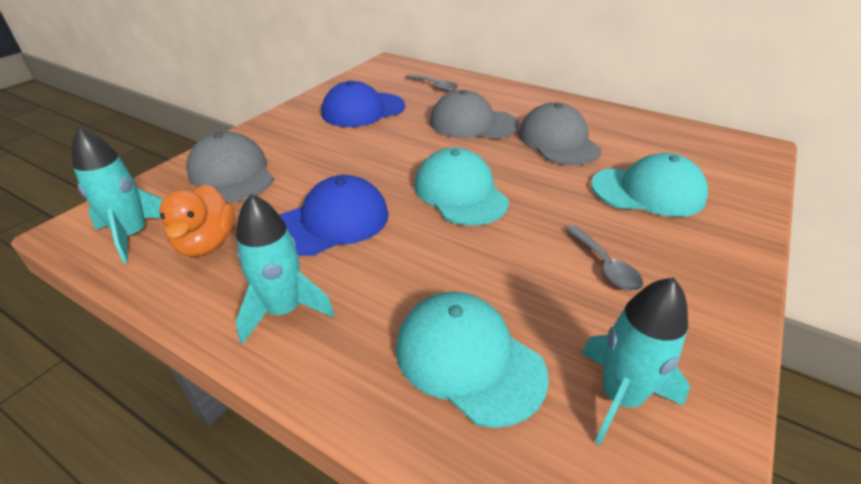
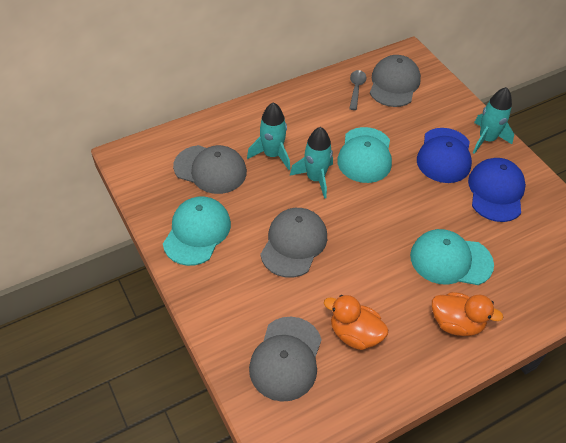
grey cap: [186,131,274,202] [430,90,519,139] [518,102,601,166] = 3 -> [173,145,247,194] [249,317,322,402] [260,208,327,278] [370,55,421,107] = 4
grey spoon: [406,74,458,92] [565,225,643,291] = 2 -> [349,70,366,110] = 1
orange duck: [159,184,235,257] = 1 -> [324,295,388,350] [432,292,503,336] = 2

